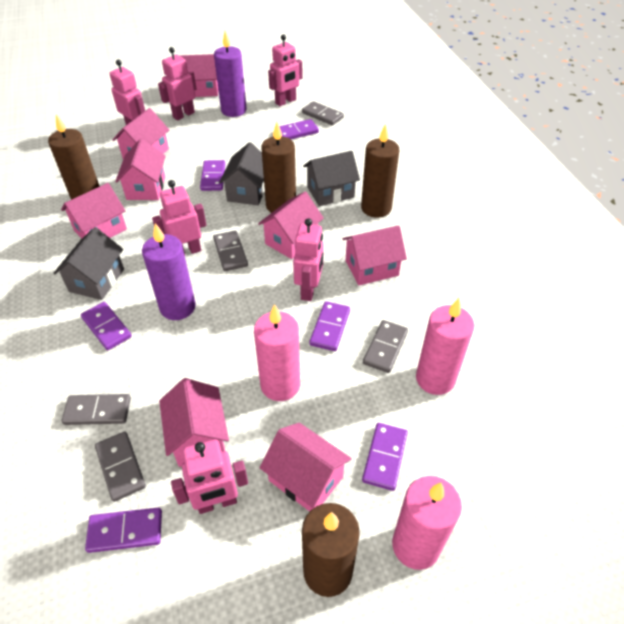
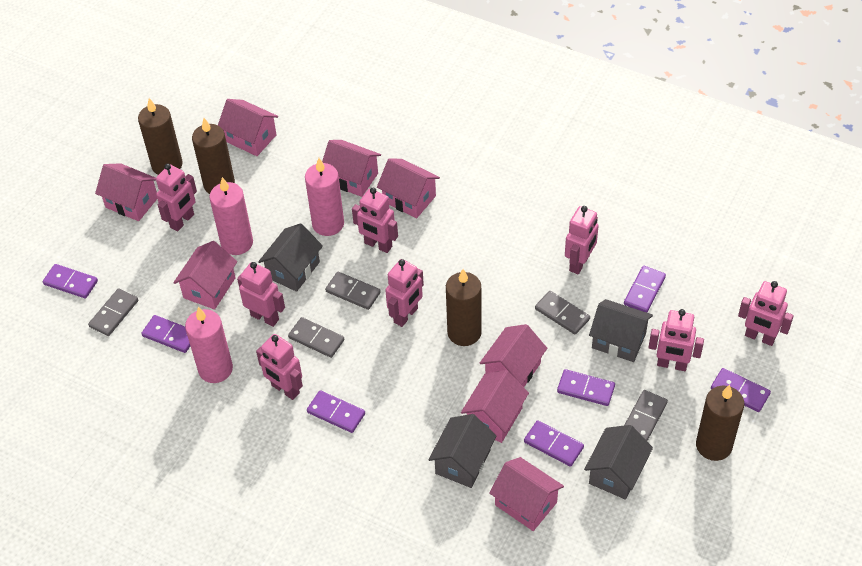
grey house: [53,227,124,300] [219,142,265,205] [303,151,360,206] = 3 -> [258,223,323,292] [428,414,497,488] [584,425,653,500] [589,299,653,362] = 4
pink robot: [109,60,145,125] [152,180,206,255] [158,47,196,120] [171,439,248,514] [268,34,303,106] [293,218,324,301] = 6 -> [156,164,197,232] [237,262,285,327] [256,334,303,400] [352,188,398,253] [385,259,424,327] [565,206,599,274] [648,309,704,371] [738,281,794,346] = 8
purple candle: [142,223,196,320] [214,31,247,117] = 2 -> none = 0
purple domino: [81,302,132,350] [85,508,162,553] [200,160,225,191] [279,119,319,139] [309,301,350,351] [362,423,408,491] = 6 -> [43,264,98,299] [141,315,190,353] [307,390,365,433] [524,420,584,467] [557,369,615,406] [624,266,666,312] [711,368,771,412] = 7

